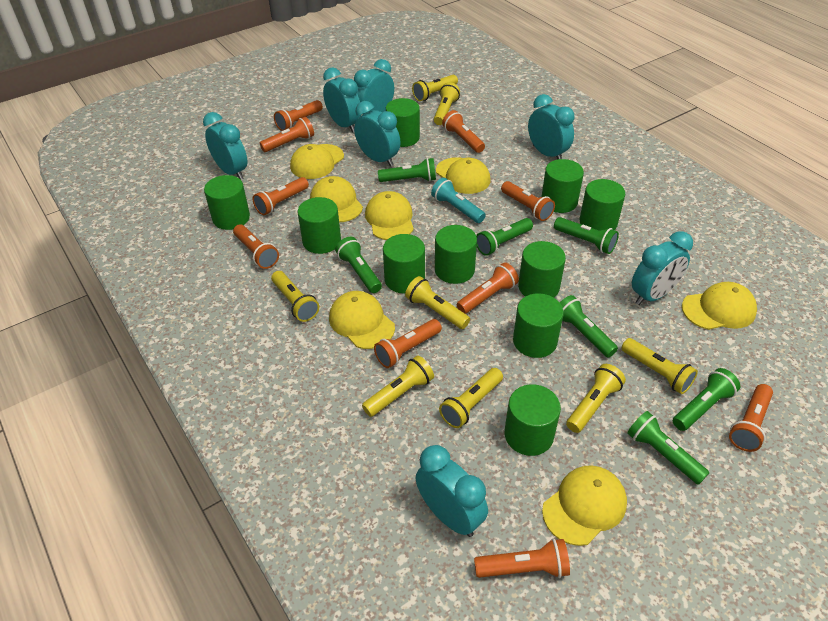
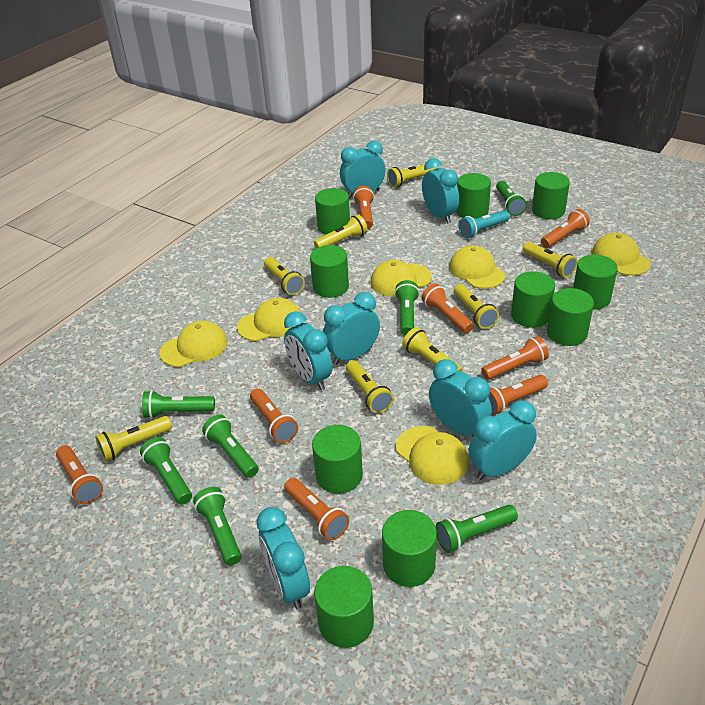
orange flashlight: [233,224,279,269] [252,177,309,215] [260,117,314,152] [274,100,323,131] [374,319,442,368] [442,110,485,153] [457,262,519,314] [474,538,570,578] [501,181,555,221] [729,384,773,452] = 10 -> [56,445,103,504] [250,388,298,443] [284,478,349,540] [353,186,374,229] [421,283,474,333] [481,336,549,380] [488,375,548,415] [541,209,590,248] = 8
yellow cap: [290,144,344,179] [310,176,363,222] [329,291,395,349] [365,191,414,240] [436,157,491,194] [542,465,627,546] [682,282,757,330] = 7 -> [160,321,227,367] [237,298,300,341] [371,260,432,297] [396,426,469,485] [449,245,505,289] [592,233,651,276] = 6

